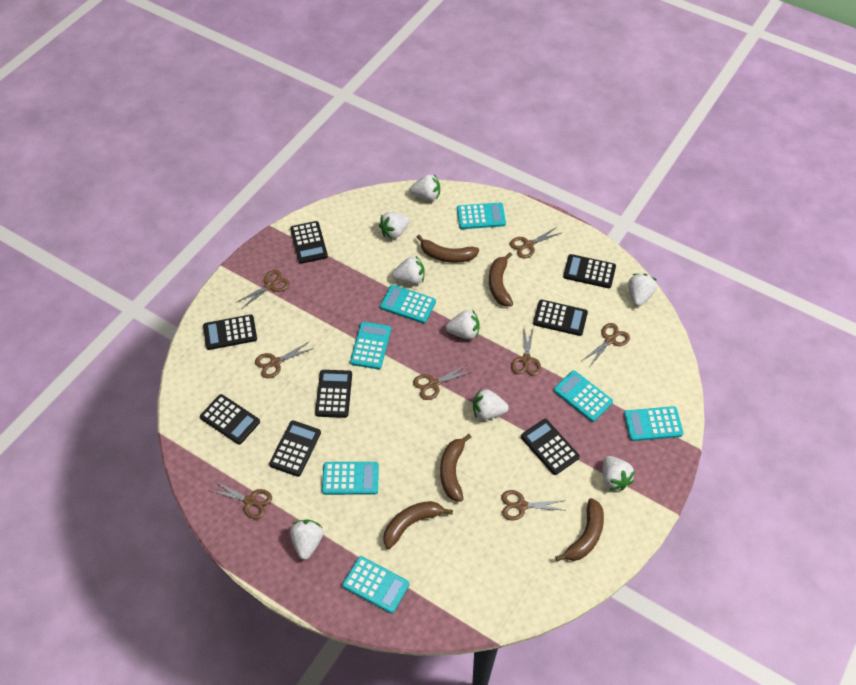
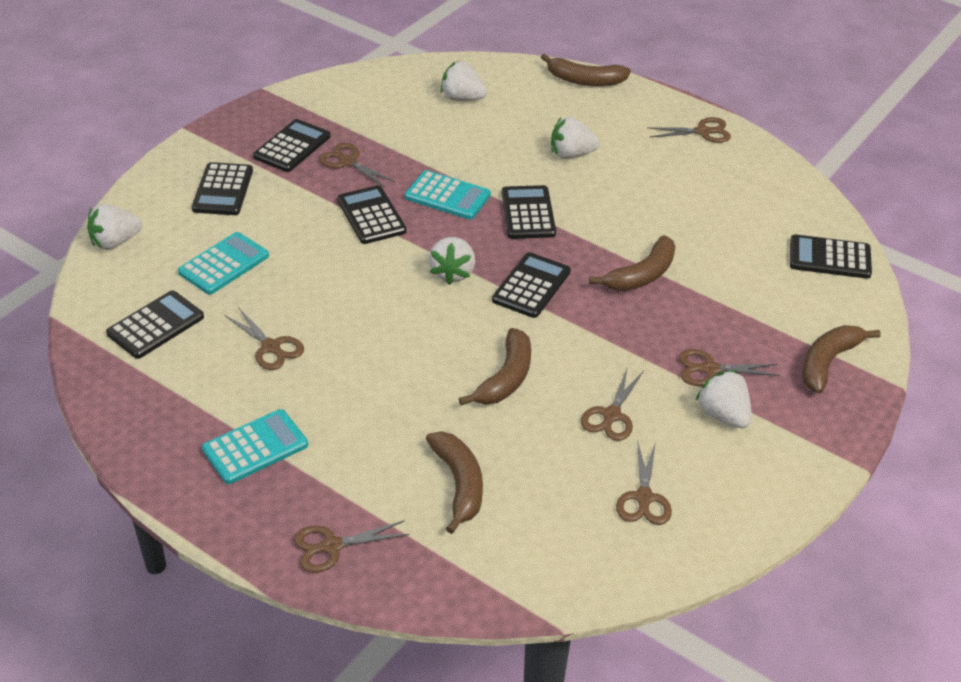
black calculator: [200,394,260,445] [203,314,257,350] [269,421,321,477] [290,221,328,264] [315,370,352,418] [521,419,580,475] [533,300,588,336] [563,254,616,288] = 8 -> [106,290,204,359] [192,162,253,215] [253,119,330,172] [337,185,407,244] [492,252,571,318] [502,185,556,239] [790,234,872,279] = 7
brown scissors: [209,481,272,519] [237,270,290,308] [255,341,314,378] [413,364,473,400] [501,490,567,521] [510,227,561,258] [511,327,541,376] [582,323,630,366] = 8 -> [225,307,304,370] [294,520,410,573] [319,143,395,188] [581,367,644,441] [616,442,672,525] [648,117,731,143] [679,349,780,386] = 7
turquoise calculator: [322,462,379,495] [342,556,409,614] [350,322,391,369] [380,285,436,323] [457,203,506,229] [554,370,613,422] [624,406,683,441] = 7 -> [178,232,269,295] [202,409,308,484] [405,170,491,220] = 3
white strawberry: [290,520,323,560] [379,212,410,239] [392,256,424,284] [410,174,440,201] [446,310,480,339] [473,389,509,420] [603,456,635,491] [628,274,657,306] = 8 -> [87,204,142,250] [429,237,475,285] [441,61,487,101] [551,117,600,159] [696,370,752,428] = 5

